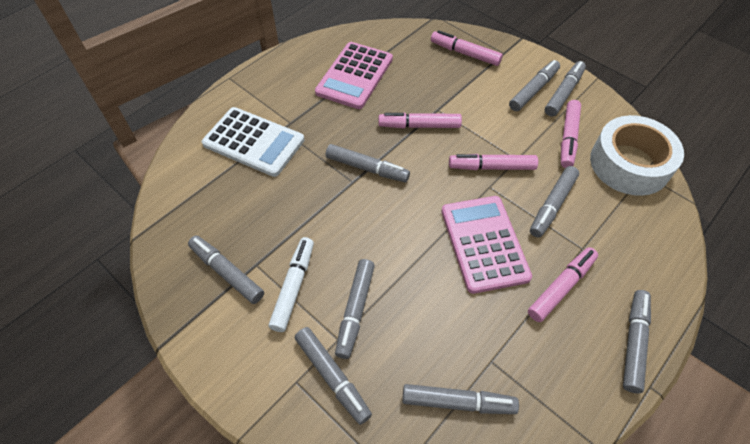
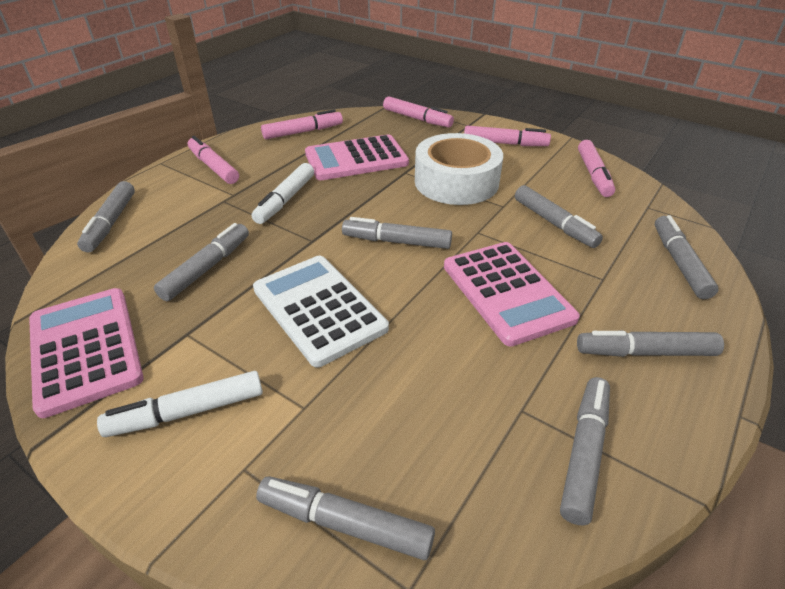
grey marker: [188,235,264,304] [295,327,372,425] [326,144,410,182] [335,259,375,359] [402,384,519,414] [509,60,560,111] [530,166,579,238] [545,61,586,117] [623,290,651,393] = 9 -> [77,181,135,252] [154,223,249,301] [256,476,435,560] [342,217,452,249] [515,185,603,248] [560,377,610,526] [577,330,724,357] [655,215,719,299] = 8
pink calculator: [315,42,393,109] [442,196,532,294] = 2 -> [29,288,144,418] [305,134,409,180] [444,242,580,346] = 3
white marker: [269,237,314,332] = 1 -> [97,371,263,437] [252,163,314,224] = 2

